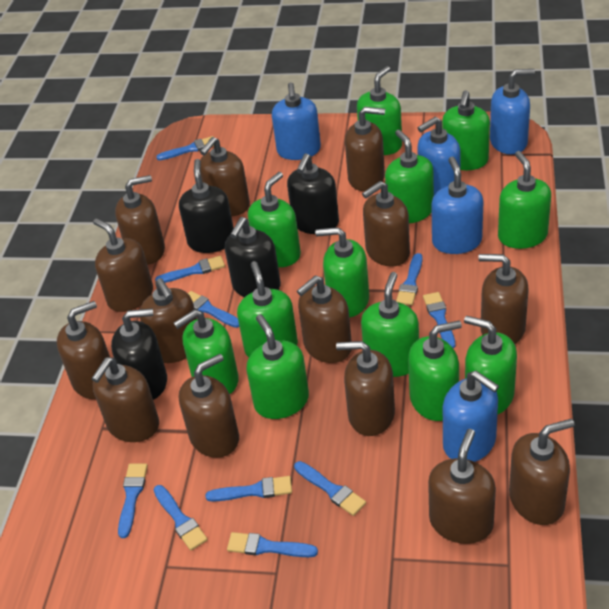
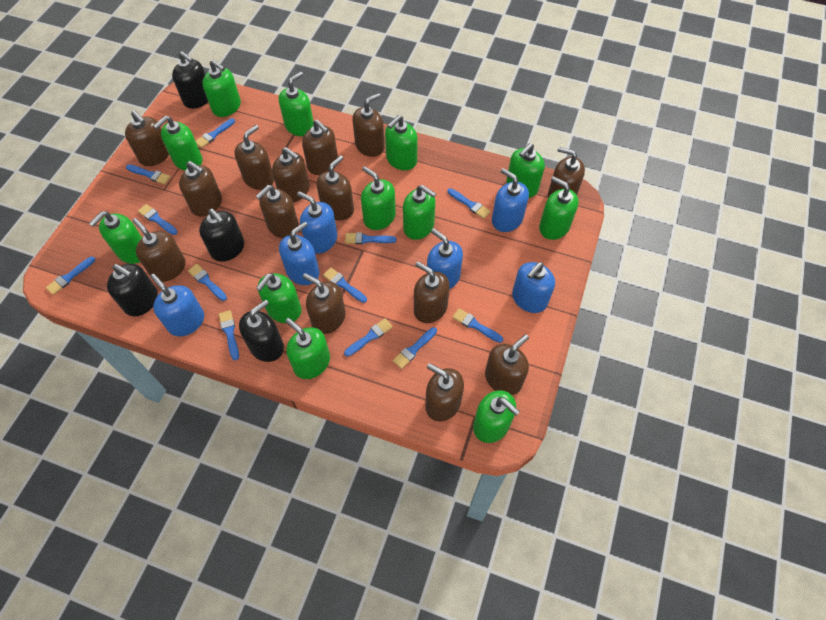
blue brush: [118,464,148,538] [153,485,208,551] [155,256,225,283] [156,136,214,160] [188,291,239,328] [205,476,292,502] [227,532,318,557] [294,461,366,516] [396,253,423,305] [423,292,455,348] = 10 -> [46,256,95,295] [126,164,170,185] [138,204,178,235] [188,264,227,301] [196,118,235,148] [218,310,239,360] [323,268,367,303] [344,318,393,357] [345,232,397,244] [393,327,437,369] [448,188,491,219] [452,308,503,343] = 12
blue soap dispenser: [272,82,321,160] [417,117,461,195] [431,157,483,254] [443,371,499,462] [490,69,535,154] = 5 -> [150,274,204,337] [279,222,319,285] [297,191,337,254] [427,228,463,289] [492,168,529,232] [512,262,555,313] = 6

